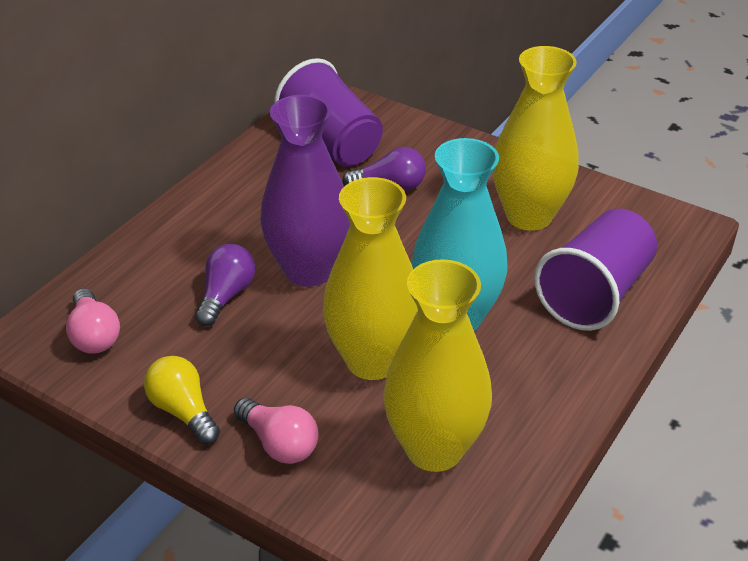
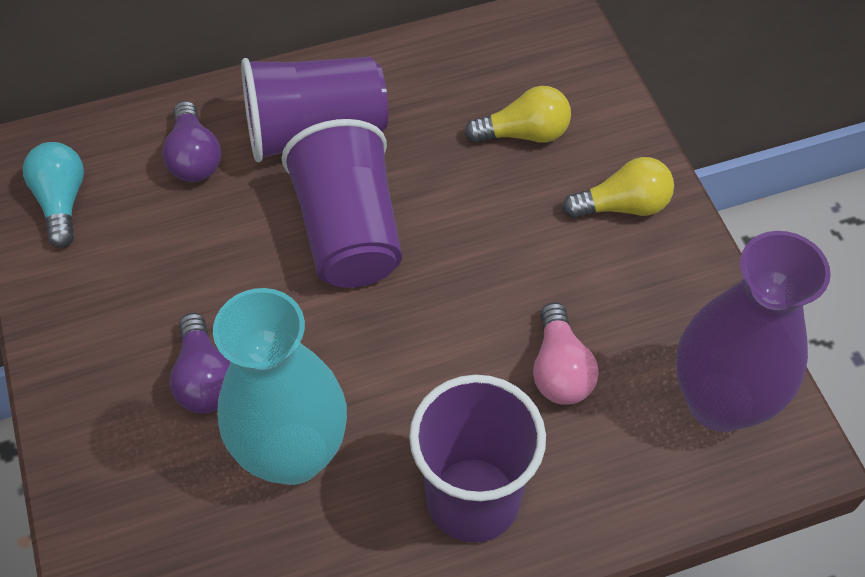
pink light bulb: [66,288,120,354] [234,398,319,464] = 2 -> [533,302,599,405] = 1
purple cup: [274,58,383,167] [534,209,657,331] = 2 -> [241,57,388,162] [281,119,402,288] [409,375,546,543] = 3
turquoise light bulb: none = 0 -> [23,142,84,248] = 1
yellow light bulb: [144,356,220,444] = 1 -> [465,86,571,143] [563,157,674,218] = 2
yellow vase: [323,177,418,380] [383,259,492,472] [493,46,579,231] = 3 -> none = 0

